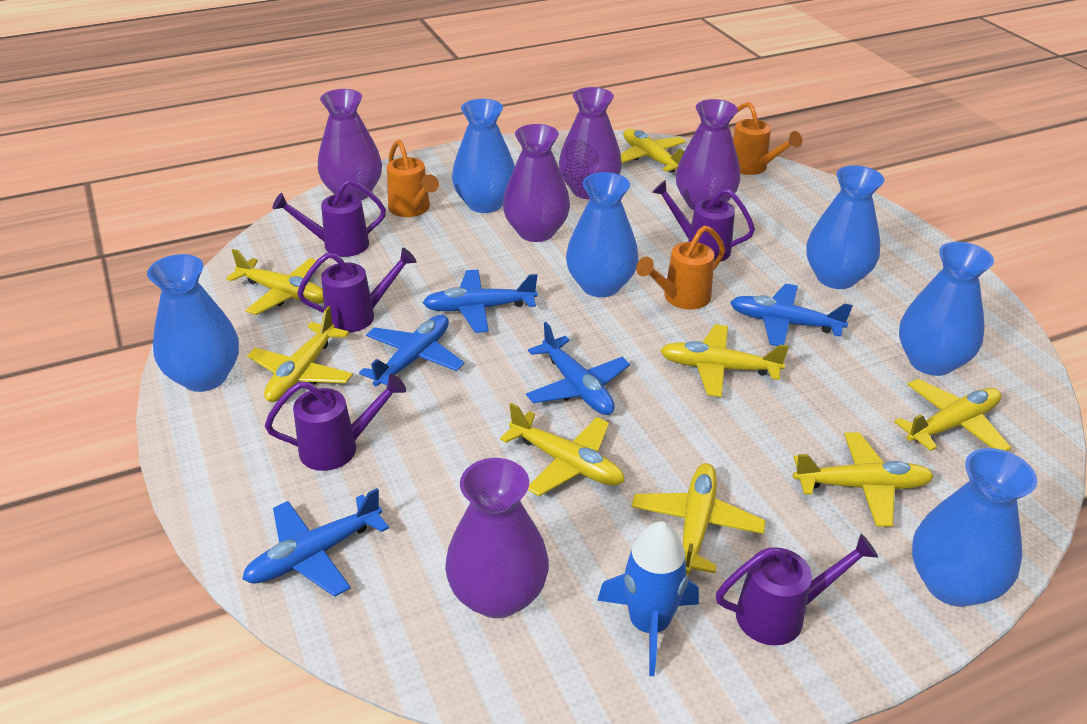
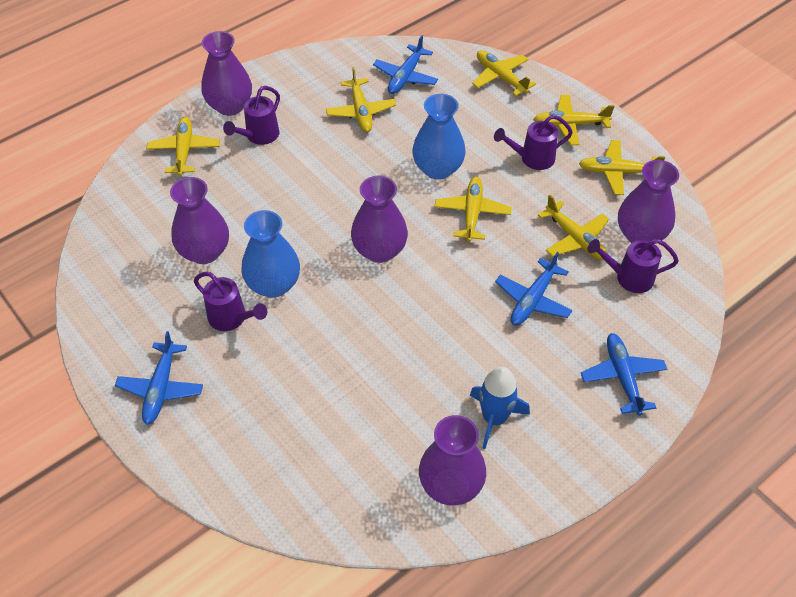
blue plane: [242,488,389,597] [359,315,465,386] [423,269,538,333] [526,322,630,415] [730,284,853,346] = 5 -> [115,331,203,425] [373,35,438,94] [495,252,572,326] [581,333,667,416] = 4
blue vase: [147,254,239,392] [452,99,515,213] [566,172,638,297] [806,165,884,289] [899,242,994,376] [912,448,1037,607] = 6 -> [241,210,300,298] [412,94,466,180] = 2
orange watering can: [387,139,439,217] [636,225,725,310] [733,102,802,175] = 3 -> none = 0
purple watering can: [265,374,406,471] [273,179,386,257] [297,248,417,333] [652,180,755,262] [716,534,878,646] = 5 -> [194,272,267,331] [223,86,280,145] [494,115,573,170] [588,239,679,293] = 4
yellow plane: [226,249,324,315] [247,306,353,402] [500,403,625,496] [621,129,686,173] [632,463,766,574] [660,324,789,397] [793,432,934,527] [894,379,1011,451] = 8 -> [146,117,220,176] [326,67,396,132] [435,177,512,242] [472,50,536,96] [533,95,615,145] [538,195,609,260] [579,140,665,195] = 7

